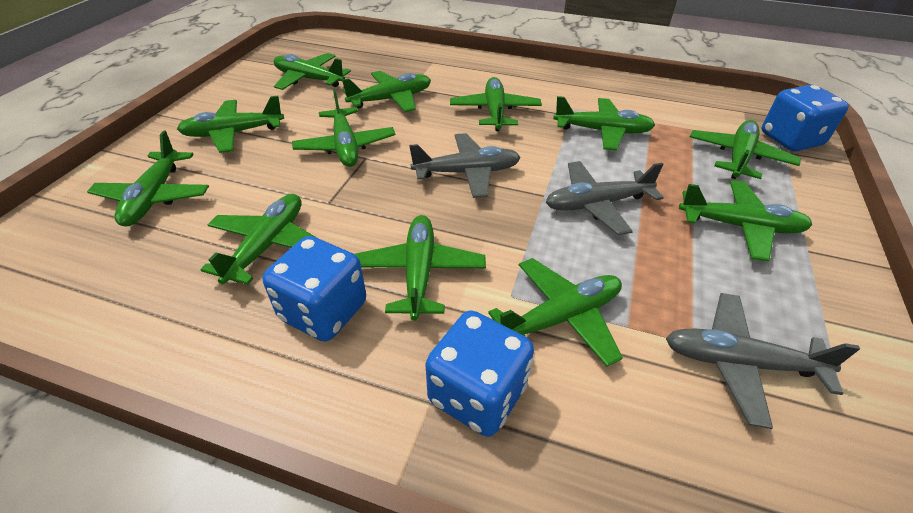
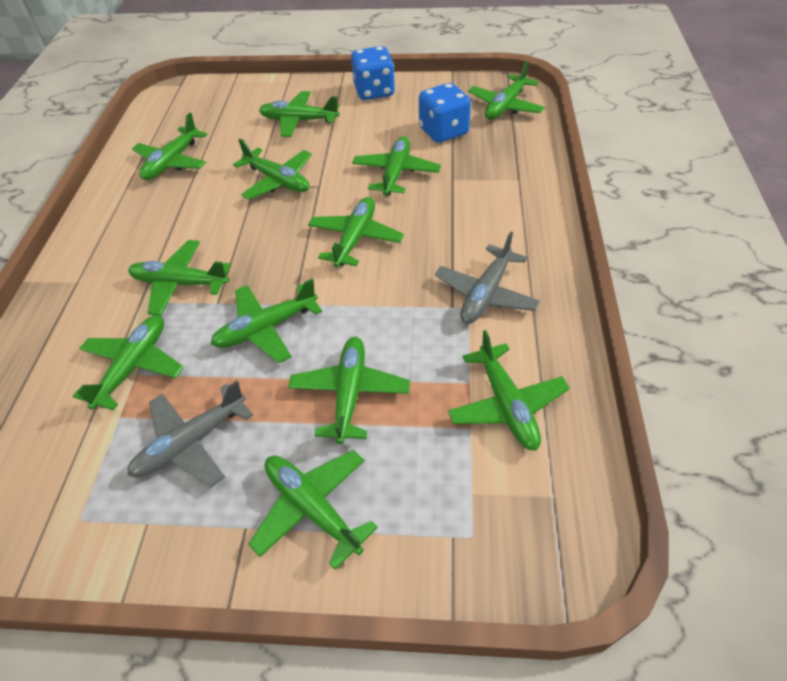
blue dice: [262,236,366,342] [425,310,534,437] [762,85,849,151] = 3 -> [351,46,395,100] [419,83,471,143] = 2
grey plane: [409,133,521,198] [546,161,664,235] [666,293,860,429] = 3 -> [127,380,253,487] [435,232,540,324] = 2

